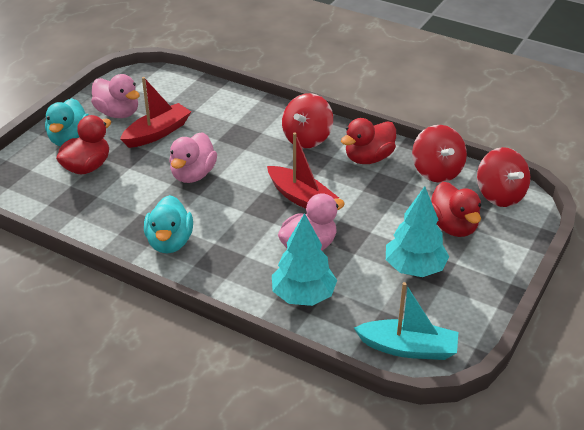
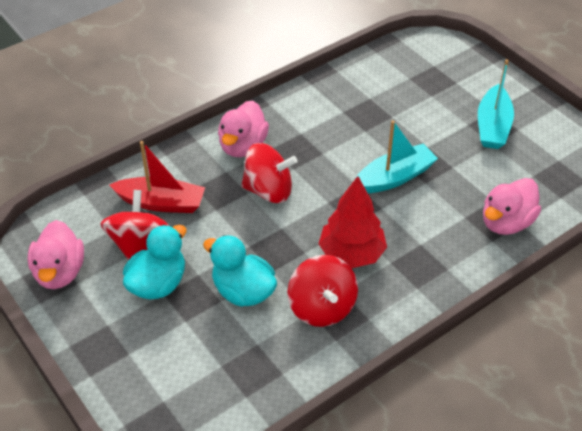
red boat: [120,77,191,148] [267,132,339,209] = 2 -> [109,141,205,213] = 1
red duck: [56,115,111,174] [341,118,396,164] [431,182,481,237] = 3 -> none = 0
red tree: none = 0 -> [319,176,387,268] = 1
turquoise boat: [354,282,458,360] = 1 -> [355,120,438,193] [478,59,514,149] = 2
turquoise tree: [272,213,337,306] [386,186,449,277] = 2 -> none = 0

